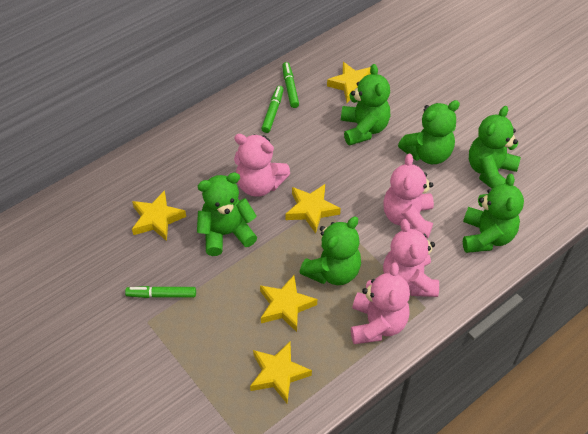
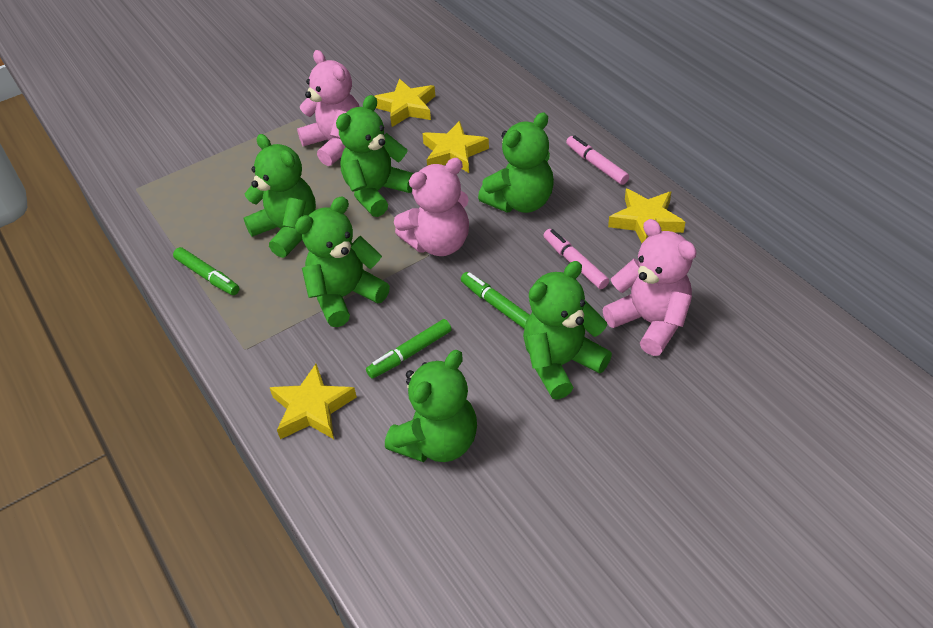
pink marker: none = 0 -> [543,229,609,289] [566,135,629,185] = 2
pink teddy bear: [234,134,290,197] [351,262,410,344] [383,154,434,238] [383,219,439,297] = 4 -> [297,50,360,166] [394,158,469,256] [602,219,697,356] = 3
yellow star: [132,190,186,241] [250,342,312,403] [260,275,317,332] [285,184,341,233] [327,62,371,103] = 5 -> [270,364,357,439] [374,79,435,127] [422,121,489,173] [608,189,685,243] = 4

